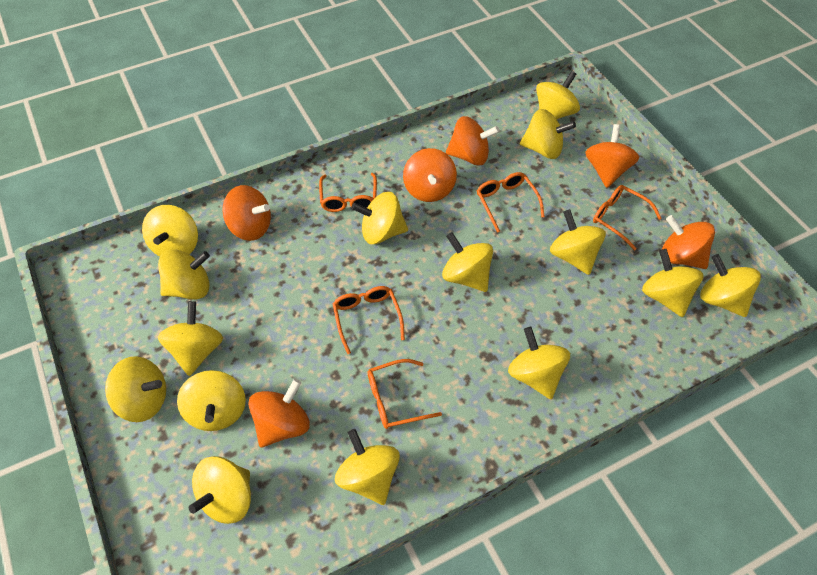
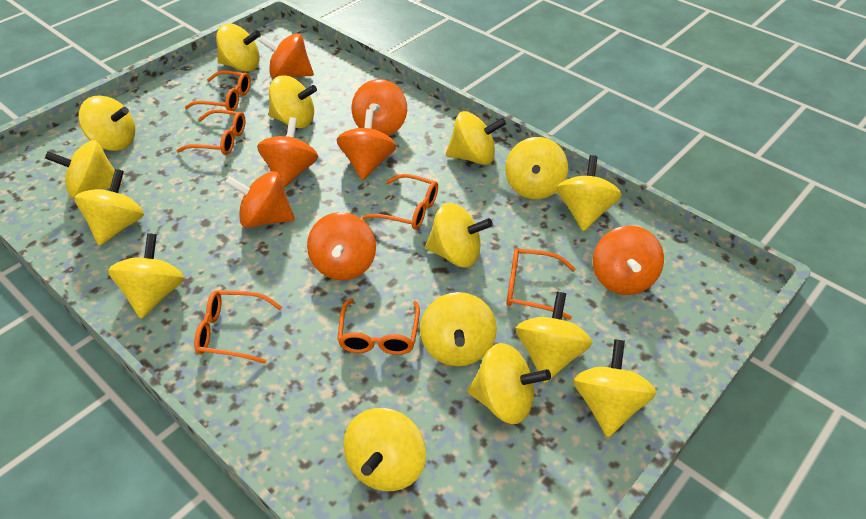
orange glasses: [319,173,377,212] [333,286,405,354] [368,359,442,429] [477,172,545,233] [593,185,662,251] = 5 -> [176,109,245,155] [185,70,251,111] [194,290,282,364] [337,298,420,355] [362,174,438,230] [507,248,576,320] = 6
orange spinning top: [222,185,271,241] [248,379,310,448] [403,148,457,202] [446,116,500,166] [585,124,639,188] [662,215,715,269] = 6 -> [225,171,295,228] [257,117,318,188] [258,33,314,79] [307,212,376,280] [336,109,396,180] [351,79,407,136] [593,226,664,295] = 7

